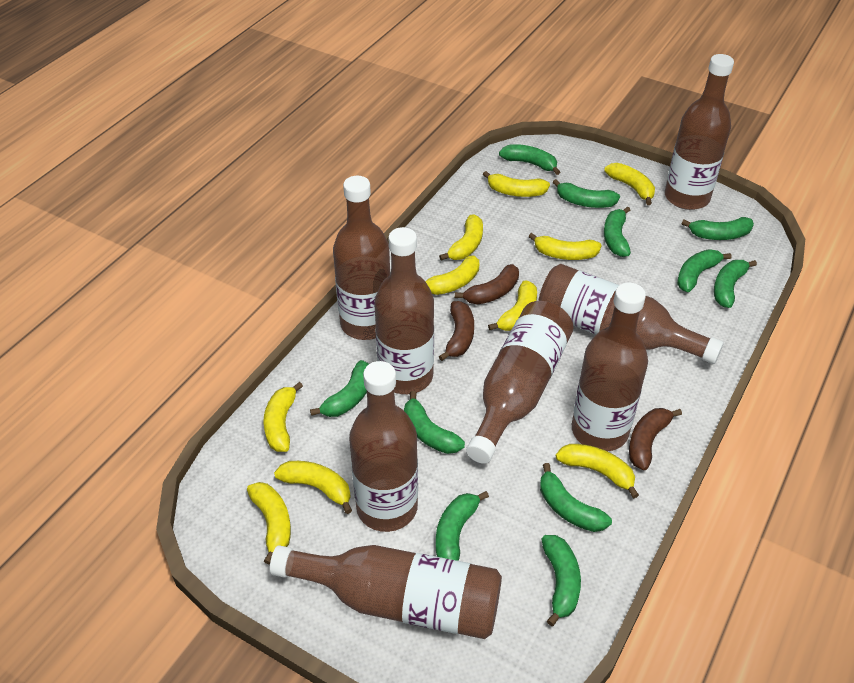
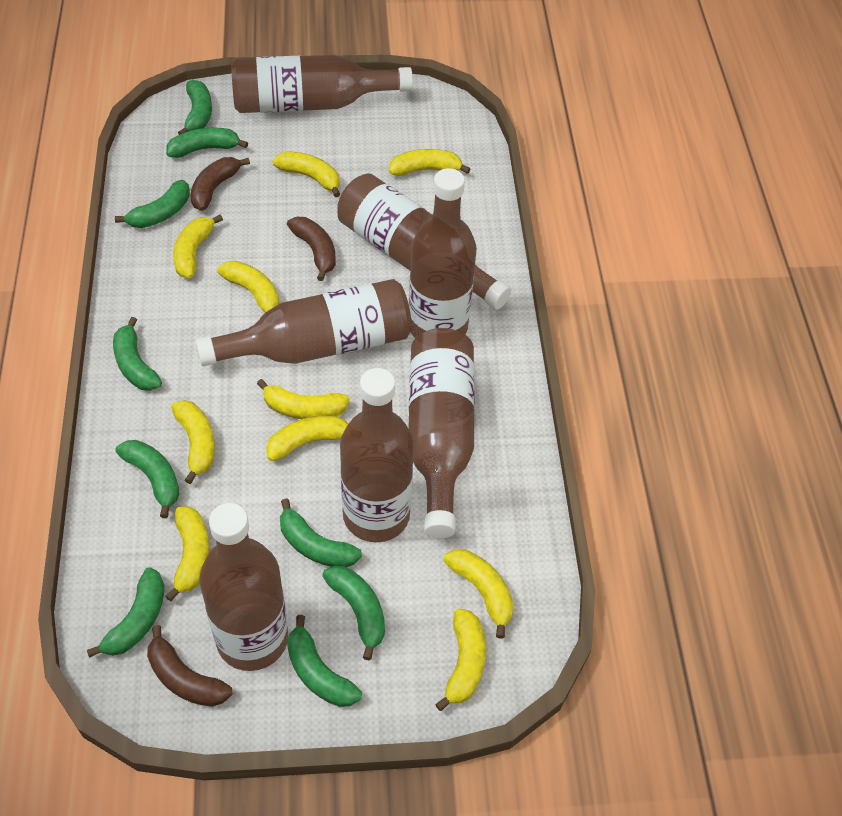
brown bottle: [270,545,502,639] [333,176,391,340] [349,361,418,532] [374,227,434,394] [466,301,574,464] [539,264,724,364] [572,283,648,451] [665,54,734,210] = 8 -> [196,279,412,366] [199,503,289,671] [231,55,413,113] [337,173,511,310] [340,368,414,542] [408,328,475,538] [409,168,477,338] = 7
green banana: [310,360,369,417] [404,391,465,454] [436,491,489,561] [499,144,560,175] [540,463,612,532] [541,535,581,626] [553,179,620,208] [604,206,631,257] [677,249,732,292] [682,217,754,240] [714,260,757,308] = 11 -> [87,567,164,658] [113,317,162,391] [115,180,190,228] [115,440,180,518] [166,127,248,158] [178,80,212,135] [280,498,362,567] [287,615,362,707] [322,566,385,660] = 9

